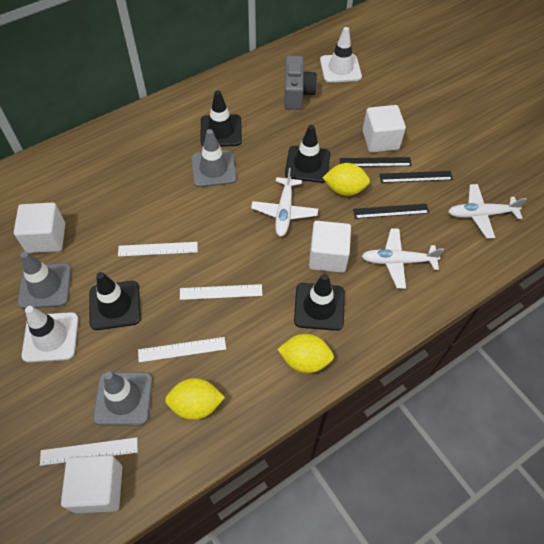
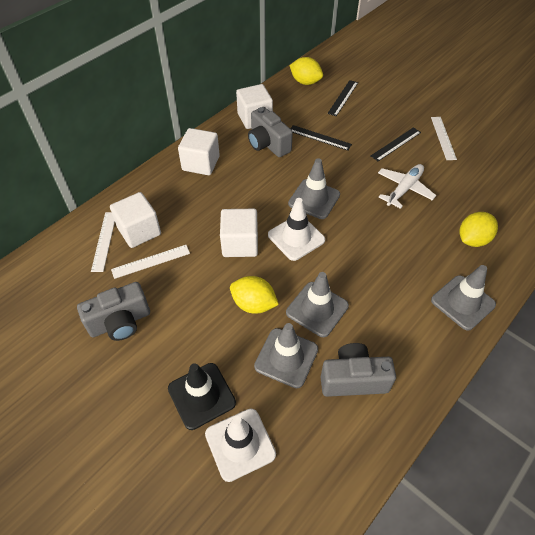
black traffic cone: [89,272,141,330] [200,90,242,147] [285,125,330,183] [294,274,345,331] = 4 -> [168,363,236,430] = 1
grey camera: [284,56,317,110] = 1 -> [77,282,150,341] [248,107,293,157] [321,343,396,397] = 3
grey traffic cone: [18,251,72,309] [93,372,153,426] [191,129,237,187] = 3 -> [254,323,318,388] [286,272,349,337] [288,158,340,219] [431,265,496,331] = 4
white plane: [251,168,318,237] [362,228,444,289] [448,184,527,239] = 3 -> [378,164,436,209] = 1
white ruler: [40,437,138,466] [118,242,198,257] [138,337,226,362] [180,284,263,300] = 4 -> [91,212,115,272] [111,245,190,279] [431,117,457,160] = 3

